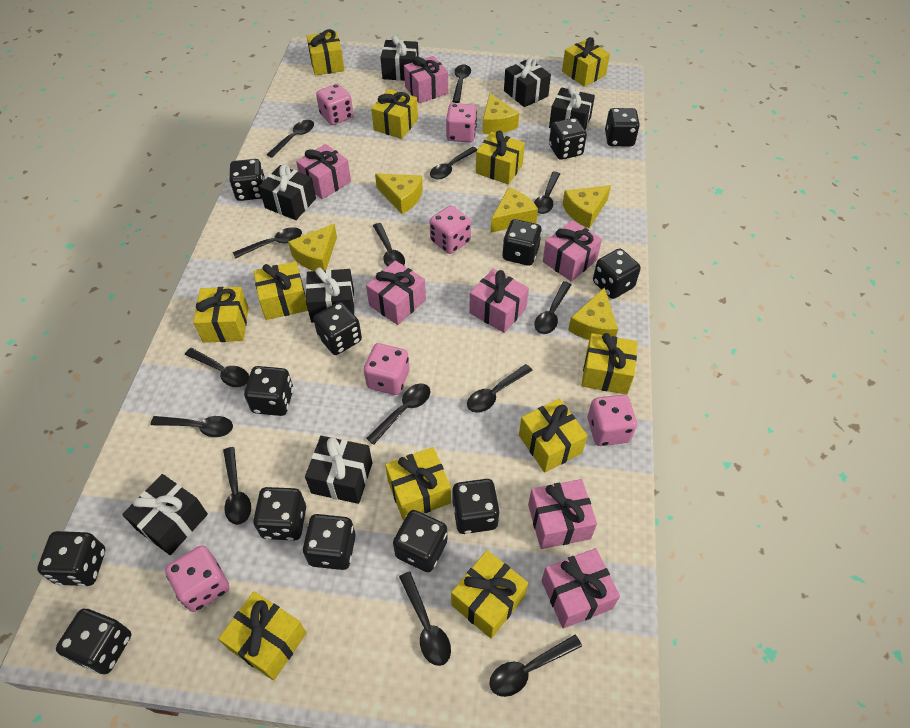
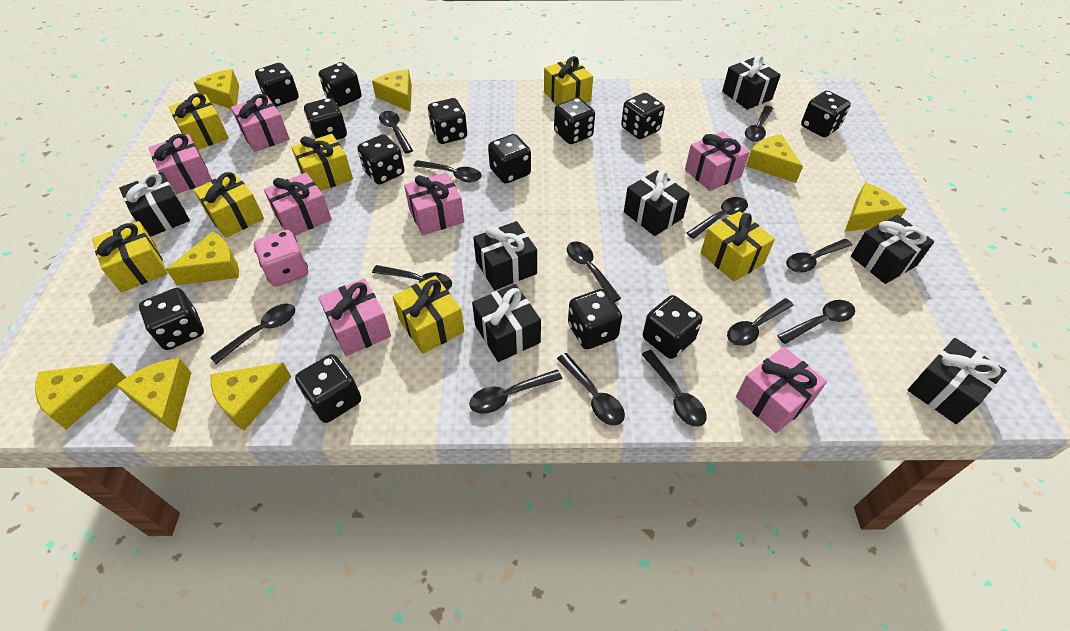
black spoon: [151,416,233,437] [185,348,249,387] [223,447,251,525] [233,227,302,259] [267,120,314,158] [366,383,431,445] [373,223,405,267] [399,572,451,666] [430,147,478,180] [452,64,471,103] [467,364,533,413] [489,635,582,697] [534,172,560,214] [534,281,572,334] = 14 -> [210,303,295,364] [372,265,452,290] [379,111,413,154] [413,160,482,182] [469,369,562,414] [557,353,625,425] [567,241,621,302] [641,350,707,427] [687,197,748,239] [727,298,794,346] [745,106,773,142] [777,300,855,344] [786,239,852,273] = 13
pink dice: [165,545,229,612] [316,84,353,125] [364,343,410,395] [430,206,471,254] [446,103,477,142] [588,394,637,446] = 6 -> [254,230,308,287] = 1
yellow cheese: [288,224,337,271] [375,174,423,214] [482,93,519,134] [491,187,538,232] [562,185,611,228] [568,287,618,340] = 6 -> [35,363,126,430] [116,358,191,432] [166,232,239,285] [194,69,239,109] [211,362,291,430] [372,70,412,112] [746,134,803,183] [845,183,906,232] = 8
yellow gift: [193,287,249,343] [218,592,307,681] [254,261,308,320] [307,29,345,75] [371,89,418,139] [385,447,451,521] [451,550,528,639] [476,130,525,185] [519,398,588,473] [562,37,610,87] [582,333,638,395] = 11 -> [92,221,167,292] [168,93,229,150] [193,172,264,238] [291,134,353,191] [392,276,465,354] [544,56,593,105] [701,211,775,282] = 7

